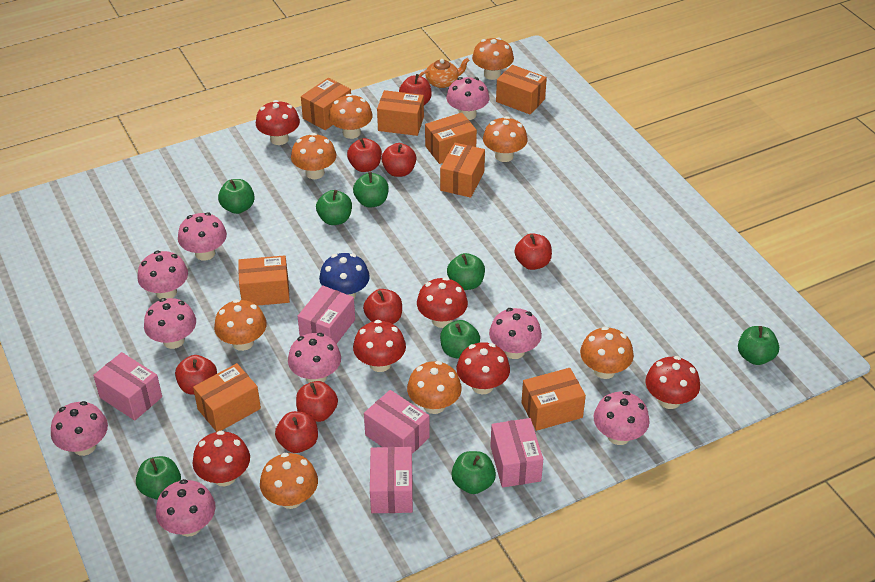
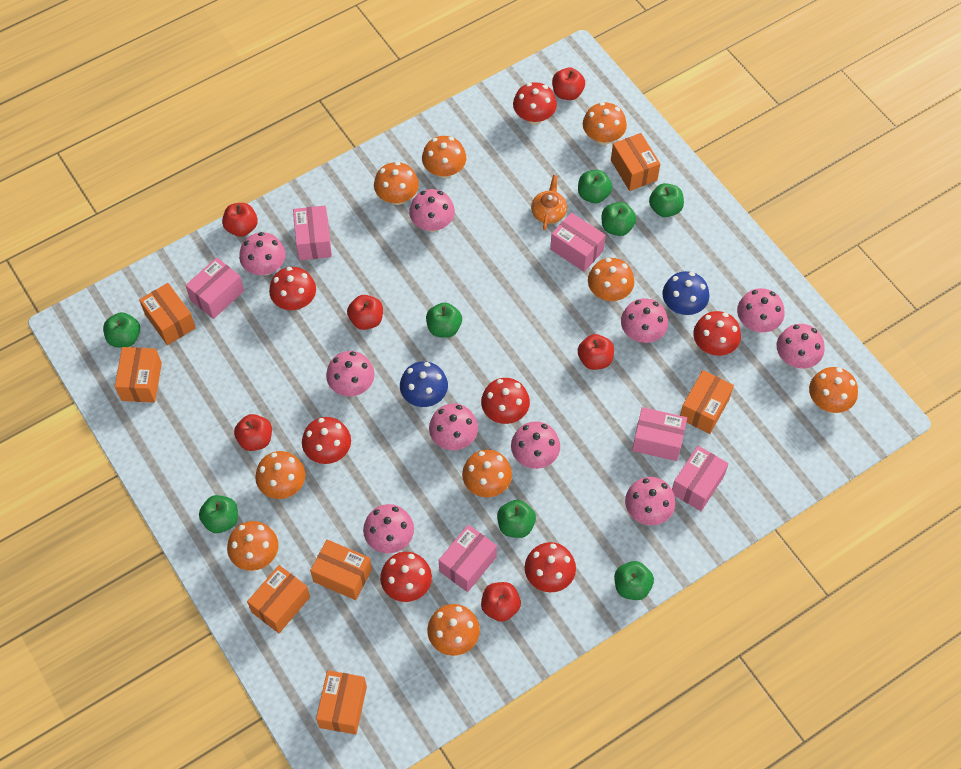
blue mushroom: [319,253,370,298] = 1 -> [400,361,448,407] [662,271,709,315] = 2
orange box: [193,363,261,432] [238,255,290,306] [301,78,351,130] [377,90,424,136] [425,113,477,164] [440,143,485,198] [496,65,547,115] [521,368,586,431] = 8 -> [115,347,162,403] [139,283,196,345] [247,565,310,633] [310,539,372,600] [316,670,367,734] [611,133,660,191] [680,370,734,434] = 7
orange mushroom: [214,299,267,351] [260,453,318,509] [291,133,336,179] [329,94,373,139] [407,361,462,414] [472,37,514,80] [483,116,528,162] [580,326,634,379] = 8 -> [227,521,278,571] [255,451,305,499] [374,162,419,205] [422,136,466,178] [427,604,480,656] [462,450,512,497] [583,102,627,145] [588,258,634,301] [809,367,858,413] = 9
pink box: [93,352,162,421] [297,285,355,344] [364,390,430,454] [370,447,413,513] [490,418,543,487] = 5 -> [185,257,244,319] [293,205,332,261] [439,525,497,592] [550,212,606,272] [632,407,687,461] [672,446,729,511] = 6
pink mushroom: [51,401,108,456] [138,251,188,299] [144,298,196,349] [156,479,216,537] [178,212,227,261] [288,333,341,383] [446,77,489,120] [489,308,542,359] [594,391,650,445] = 9 -> [239,232,286,276] [326,351,375,396] [363,504,414,553] [409,189,455,232] [429,403,478,450] [511,421,560,469] [621,298,668,343] [625,477,676,525] [737,288,785,332] [777,324,824,369] = 10
red apple: [175,355,217,395] [275,411,318,453] [296,381,338,422] [347,138,382,172] [363,289,402,324] [382,143,416,177] [399,74,432,105] [514,233,552,270] = 8 -> [222,203,258,237] [234,414,272,451] [347,295,383,330] [481,582,521,622] [552,67,585,100] [578,334,614,370] = 6
red mushroom: [193,431,250,486] [256,100,300,145] [353,320,406,372] [417,277,468,328] [456,342,510,394] [645,356,700,409] = 6 -> [269,267,316,310] [302,417,351,464] [380,552,432,602] [481,378,530,424] [513,82,557,125] [525,542,576,592] [693,311,741,356] = 7

